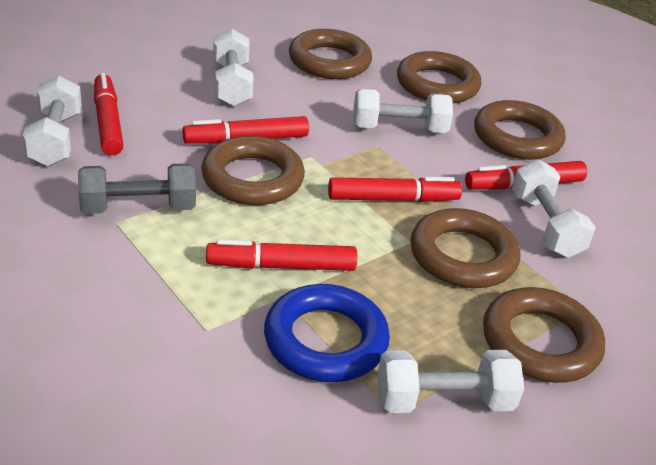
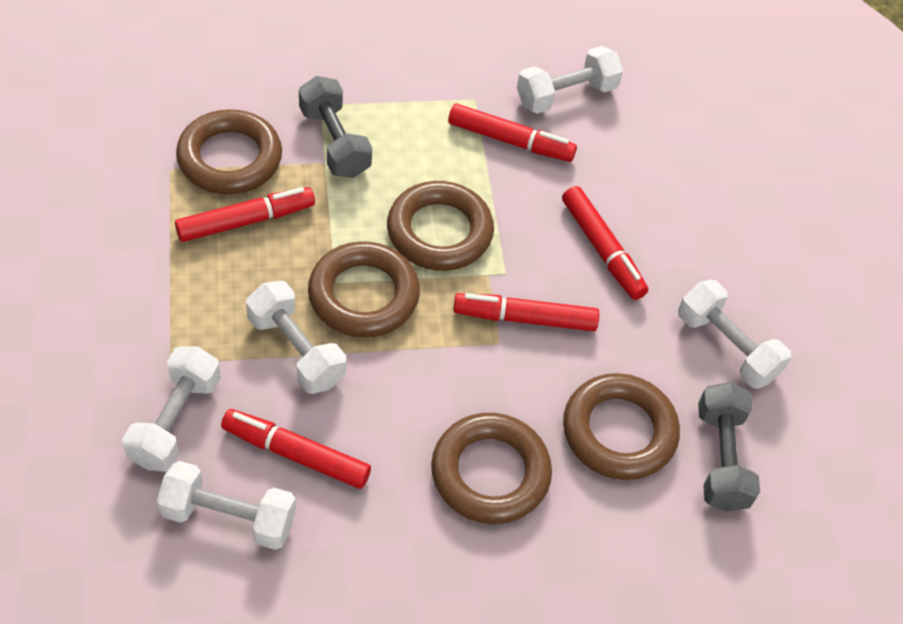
blue ring: [264,284,390,382] = 1 -> none = 0
brown ring: [201,136,305,205] [289,29,372,79] [397,51,482,103] [411,208,520,288] [474,100,566,160] [483,287,605,383] = 6 -> [176,109,282,195] [308,241,420,337] [387,181,494,271] [431,413,552,524] [563,373,680,480] = 5
grey dumbbell: [78,163,196,214] = 1 -> [299,76,372,178] [698,382,760,512] = 2

